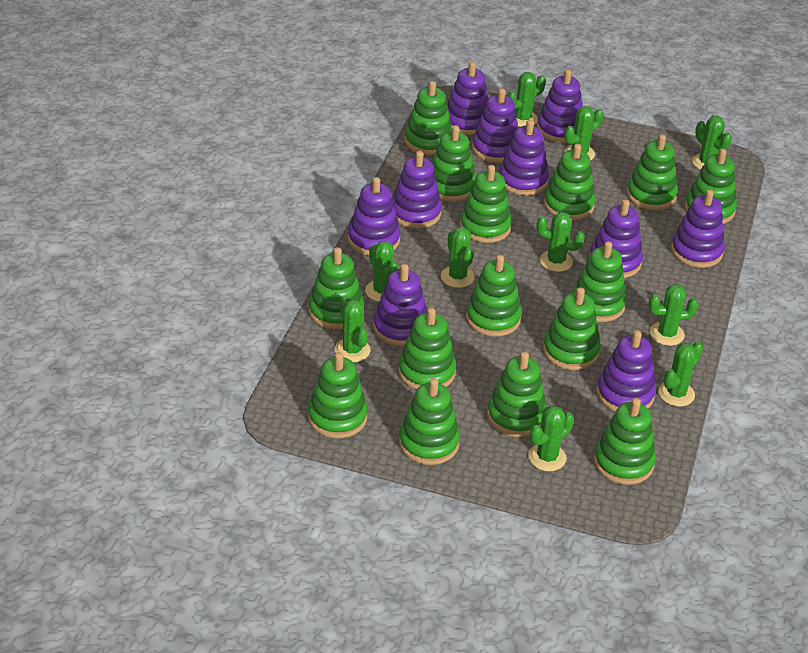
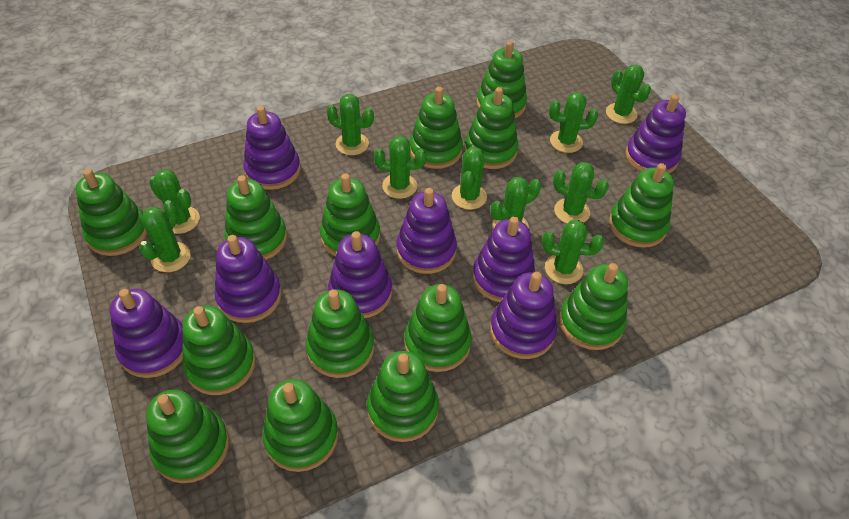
green stacking toy: [308,352,368,438] [309,247,364,329] [398,308,456,390] [399,378,460,465] [405,81,452,155] [432,125,476,202] [460,165,512,243] [466,255,522,336] [487,352,547,437] [543,287,600,370] [544,144,596,220] [572,241,627,322] [594,398,656,485] [626,134,678,210] [685,148,737,224] = 15 -> [75,169,147,256] [146,390,229,483] [182,306,256,395] [224,175,287,260] [263,379,338,472] [306,289,374,378] [320,173,380,257] [367,351,439,442] [404,284,472,372] [410,87,463,169] [465,87,518,169] [477,41,527,118] [559,263,628,350] [609,163,674,248] = 14
purple stacking toy: [348,177,400,255] [373,264,427,346] [392,151,442,229] [447,62,489,135] [472,88,518,163] [499,120,549,196] [537,69,583,143] [589,199,643,278] [597,330,656,412] [671,189,725,268] = 10 -> [110,289,183,378] [214,235,282,323] [243,106,301,190] [328,231,392,318] [396,188,457,274] [473,216,535,302] [490,272,557,359] [625,94,686,173] = 8

